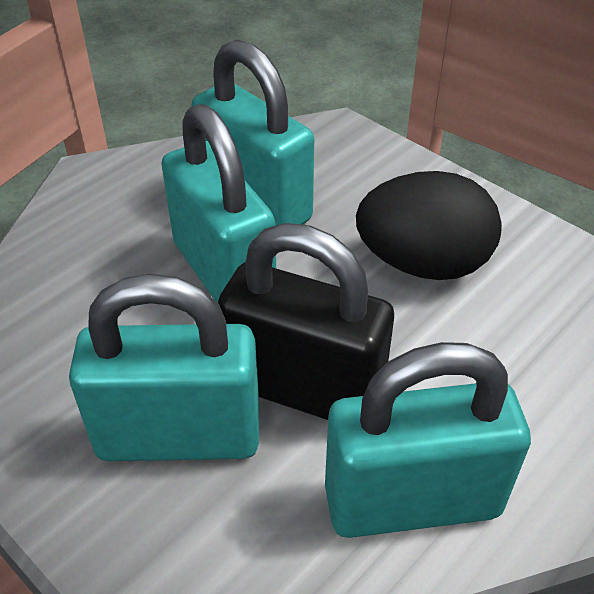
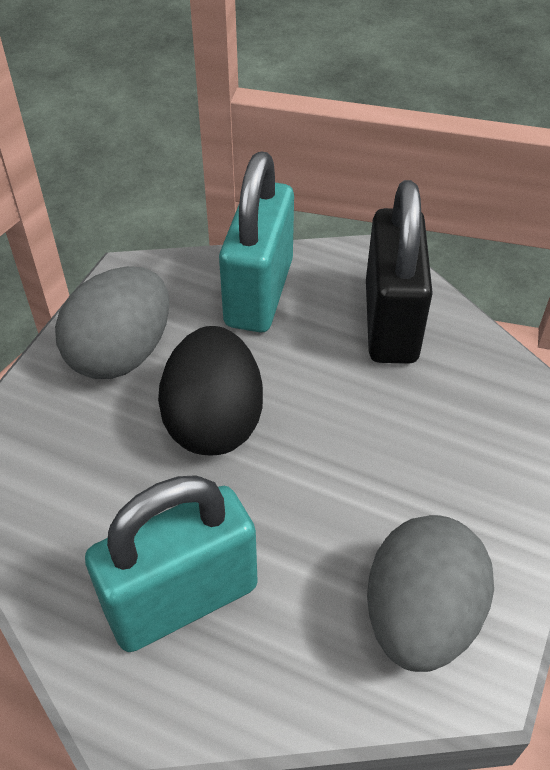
grey egg: none = 0 -> [55,266,169,379] [367,515,494,672] = 2
turquoise padlock: [69,273,260,461] [161,104,276,303] [191,39,314,226] [325,342,531,538] = 4 -> [85,475,258,652] [219,152,294,332] = 2

